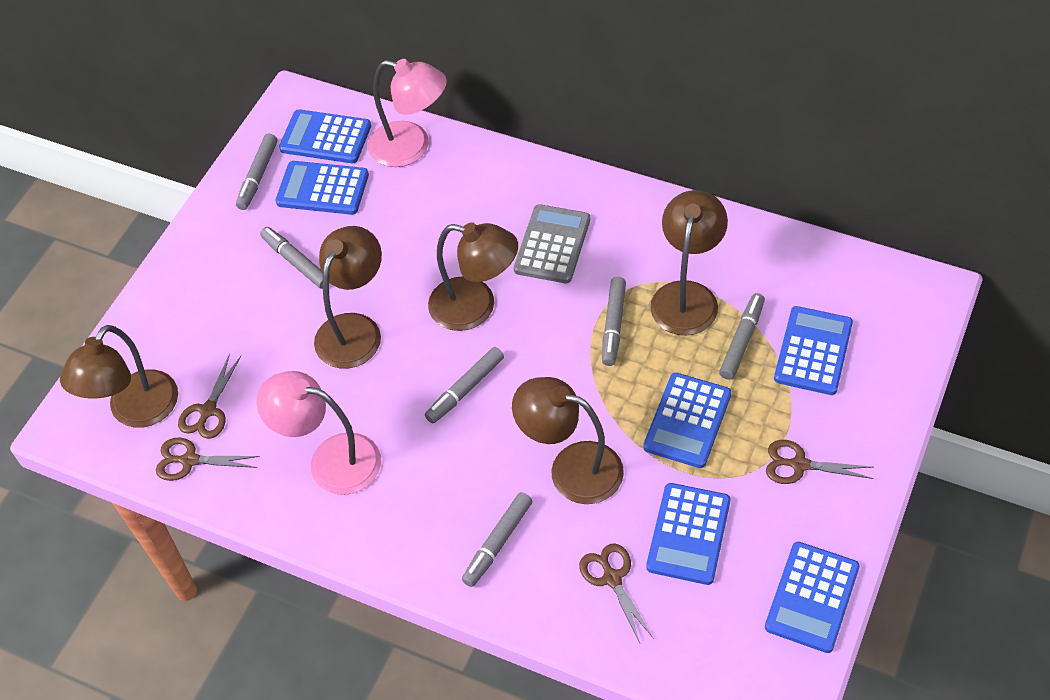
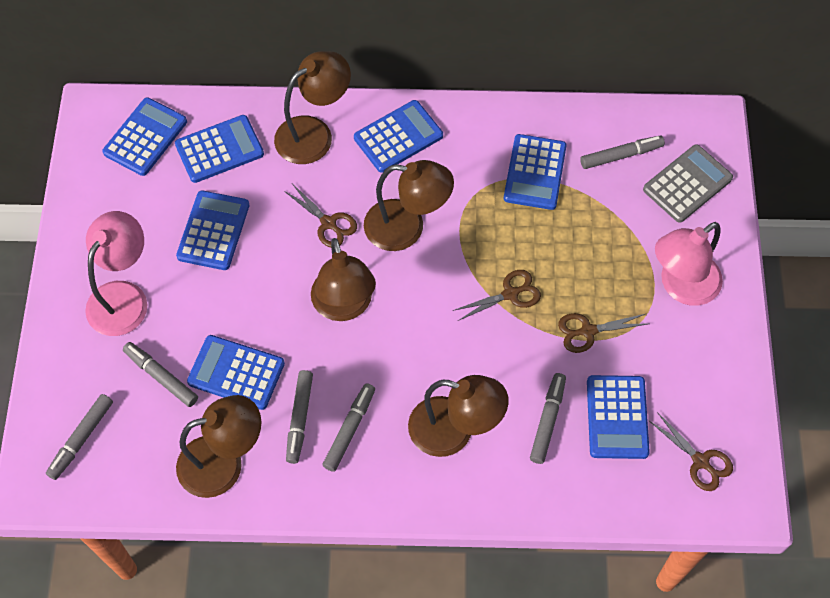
blue calculator: [275,161,369,215] [279,109,371,163] [643,373,731,468] [646,483,730,585] [765,542,860,653] [774,306,853,395] = 6 -> [102,98,187,176] [175,115,264,183] [176,190,249,270] [187,335,285,410] [354,100,443,173] [504,134,567,210] [587,375,650,459] = 7

